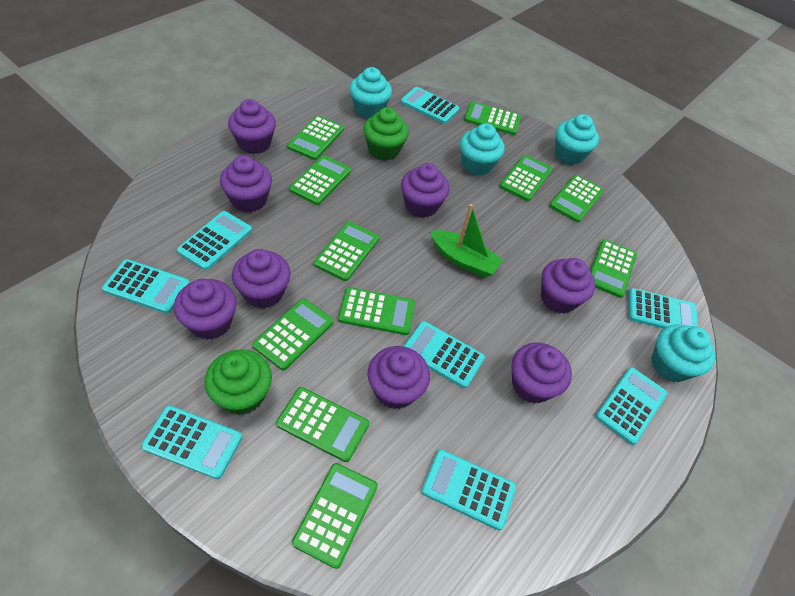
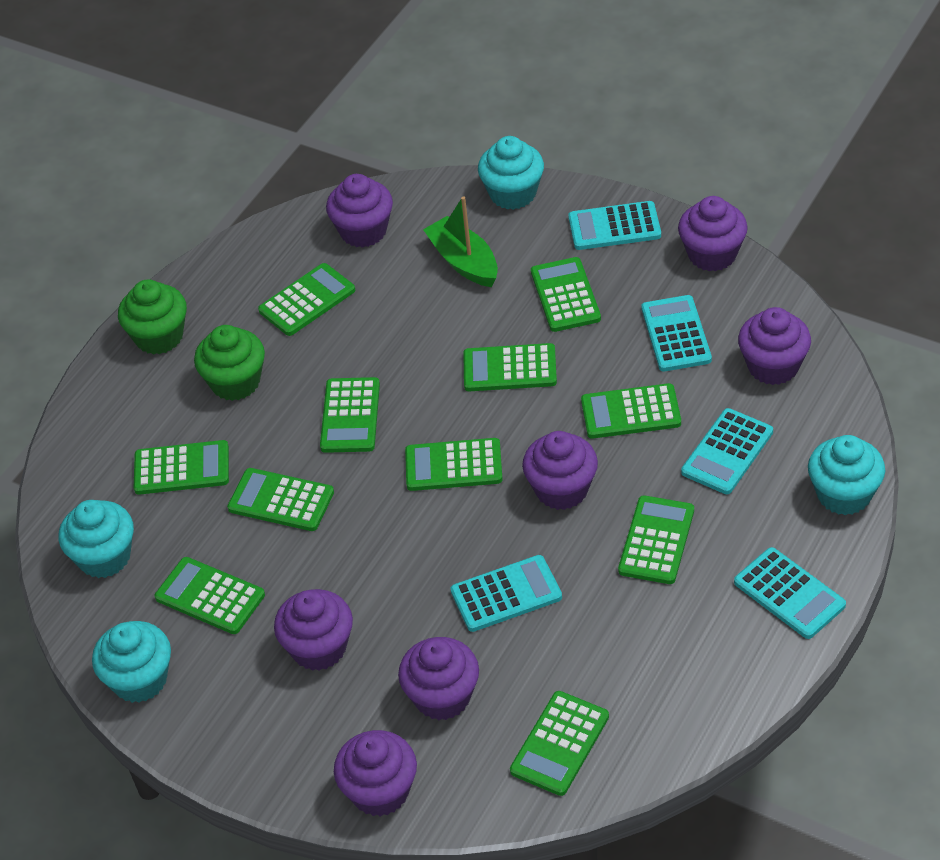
purple cupcake: [174,279,237,340] [220,156,272,213] [228,99,276,154] [232,249,291,308] [368,346,430,409] [401,163,449,218] [512,342,572,403] [541,258,595,314] = 8 -> [274,589,353,671] [326,174,393,248] [334,730,417,817] [398,637,479,720] [522,431,598,510] [678,196,748,271] [738,307,811,385] = 7
turquoise calculator: [102,259,190,314] [141,405,243,479] [177,211,252,270] [401,87,459,124] [404,321,485,388] [421,449,516,530] [596,367,667,445] [628,288,698,329] = 8 -> [450,555,562,632] [568,201,661,250] [641,295,712,371] [681,408,773,494] [734,547,846,639] = 5

